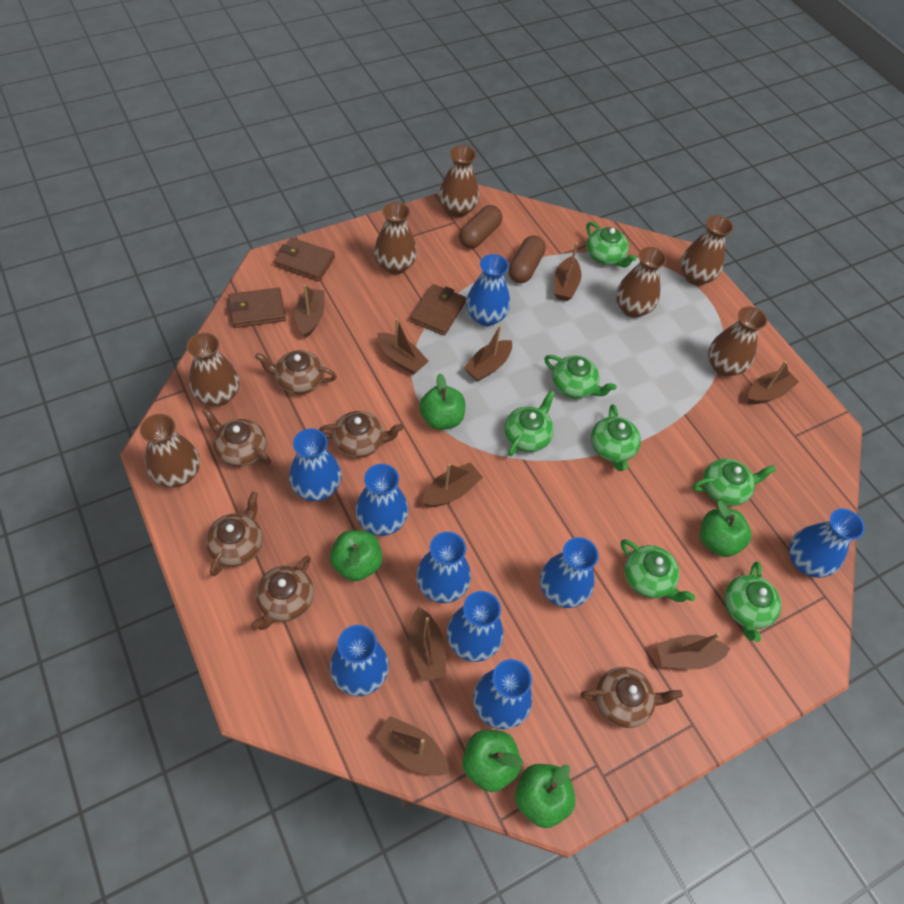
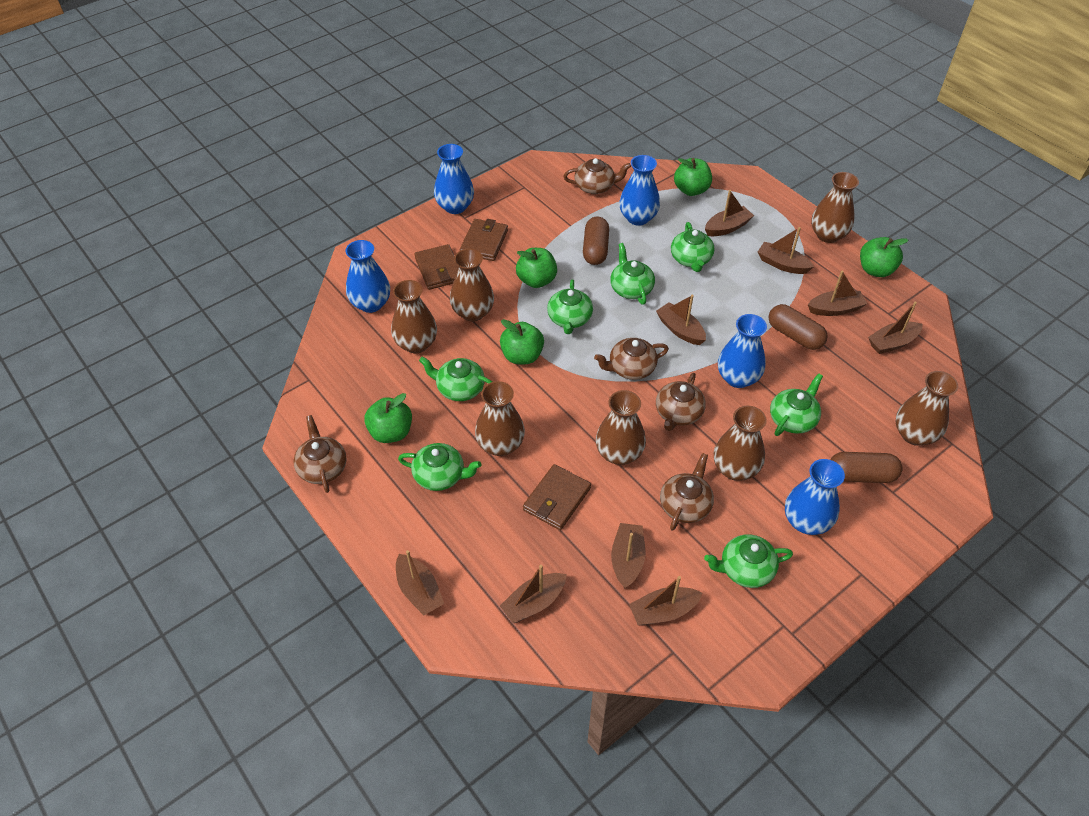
blue vase: [289,429,341,501] [330,625,389,696] [356,464,408,536] [416,532,471,603] [447,591,503,662] [466,254,510,326] [473,659,532,730] [540,537,599,608] [789,509,865,578] = 9 -> [345,240,390,313] [434,144,474,214] [619,155,660,226] [718,314,767,388] [785,459,845,535] = 5
brown capsule: [459,205,502,249] [508,235,546,283] = 2 -> [583,217,609,265] [768,304,828,350] [830,452,902,483] = 3
brown teapot: [202,408,271,467] [206,492,263,576] [251,555,314,631] [255,350,337,394] [319,411,403,458] [580,667,683,728] = 6 -> [293,415,347,493] [563,158,631,194] [594,338,669,380] [656,373,706,431] [660,453,714,531] = 5

